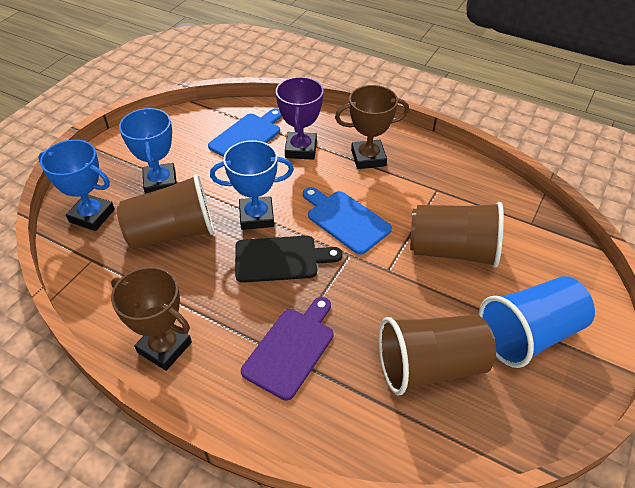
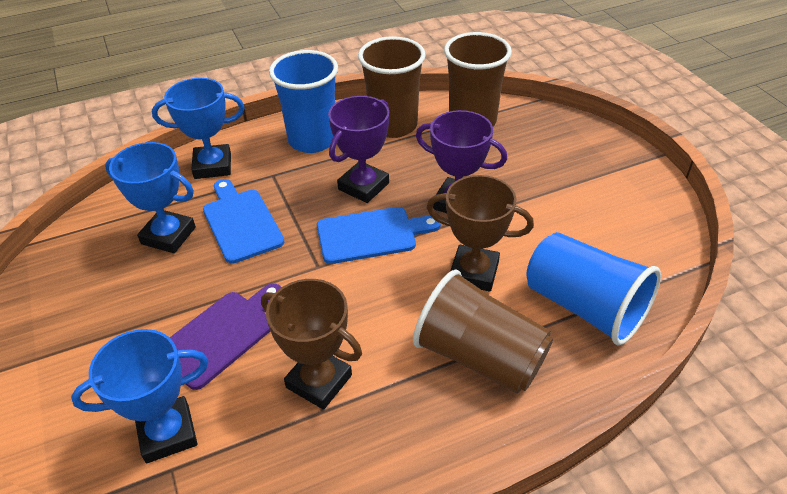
black cutting board: [235,236,343,283] = 1 -> none = 0
blue cup: [479,276,595,368] = 1 -> [269,50,338,153] [526,232,661,345] = 2
purple trophy: [276,77,324,160] = 1 -> [328,96,389,203] [416,110,507,213] = 2

